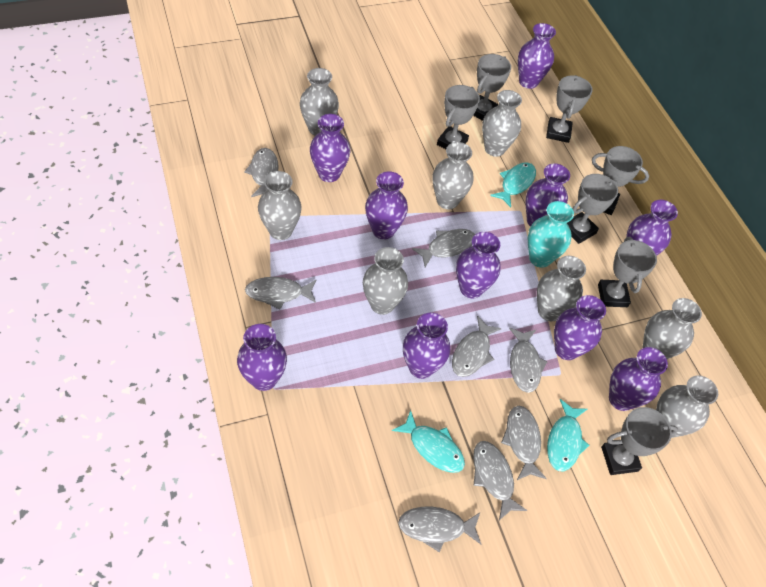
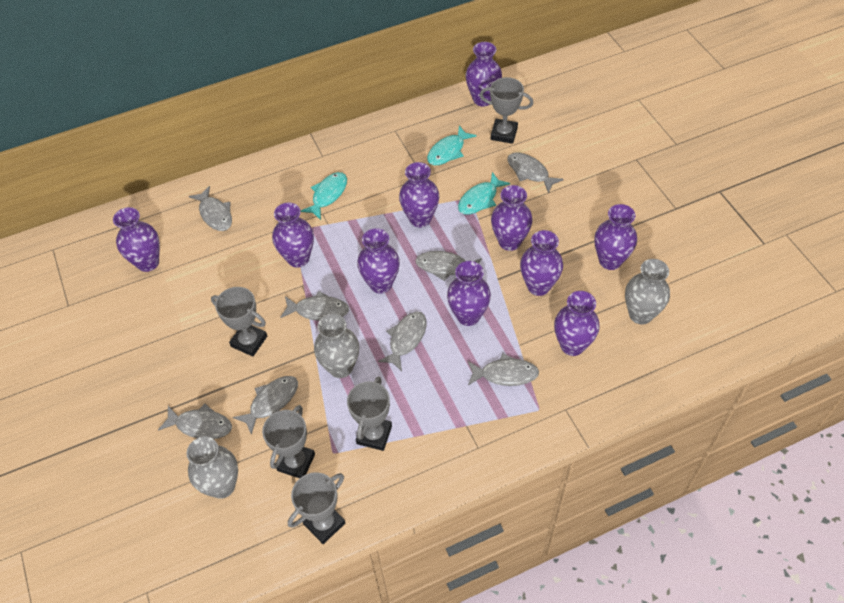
grey trophy: [437,85,480,149] [473,54,511,121] [546,75,593,143] [567,174,618,244] [592,146,649,215] [598,237,657,307] [601,407,678,475] = 7 -> [211,287,267,357] [262,405,315,478] [288,472,345,544] [347,376,392,451] [480,77,533,144] = 5
grey vase: [258,171,302,240] [300,68,339,136] [363,247,408,315] [433,142,473,209] [482,90,522,157] [537,256,586,321] [642,298,702,359] [656,375,718,438] = 8 -> [187,437,238,499] [314,314,359,378] [625,259,670,324] = 3
turquoise vase: [528,201,574,268] = 1 -> none = 0

